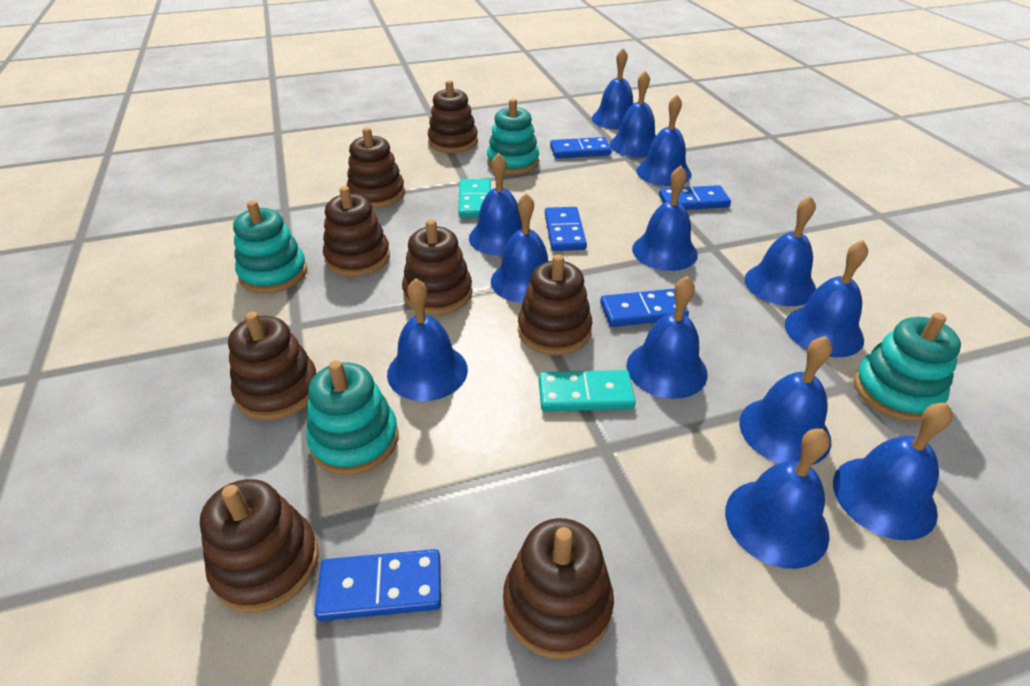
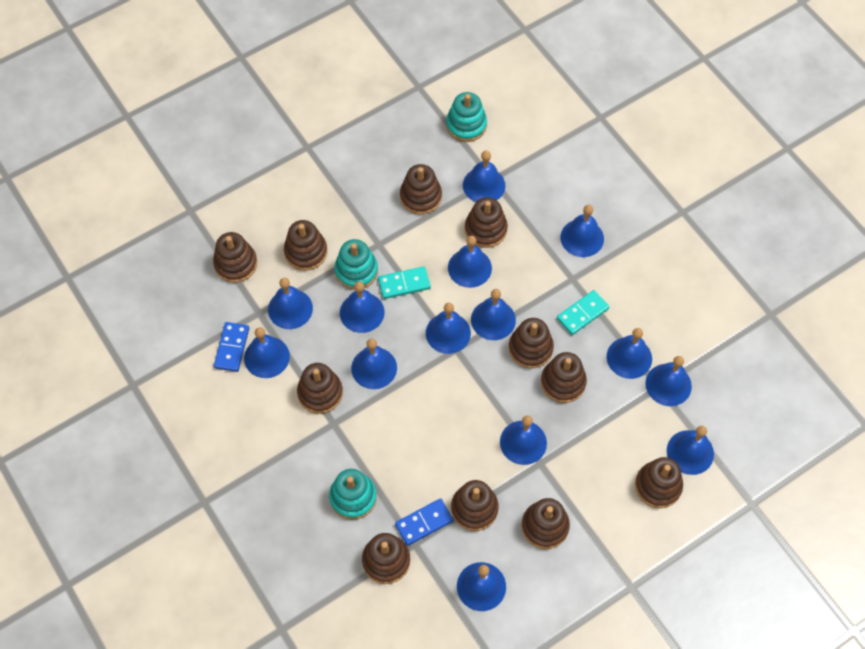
blue bell: [387,278,468,401] [469,153,522,256] [491,193,548,303] [592,48,633,130] [610,71,656,157] [626,276,708,399] [632,166,698,271] [636,95,692,186] [725,428,830,569] [739,336,832,465] [745,196,816,306] [785,240,868,357] [833,403,953,540] = 13 -> [244,327,290,378] [268,278,313,329] [340,281,384,333] [351,339,397,389] [426,303,471,354] [448,236,492,288] [457,562,506,611] [463,151,505,202] [471,289,516,340] [500,415,547,465] [560,205,604,257] [607,328,652,379] [645,356,692,406] [667,426,714,475] = 14
blue domino: [314,549,441,621] [545,207,587,251] [550,137,611,159] [600,289,689,327] [659,185,731,210] = 5 -> [214,322,249,372] [395,498,453,546] = 2
brown stacking toy: [200,479,319,613] [228,312,317,420] [323,186,390,277] [347,127,405,208] [402,219,472,315] [428,80,478,153] [503,518,614,659] [518,254,592,356] = 8 -> [213,232,257,283] [284,220,327,271] [297,363,343,414] [362,533,410,584] [400,164,442,215] [451,480,499,531] [465,197,508,248] [509,318,554,369] [522,498,570,549] [541,352,587,403] [635,457,683,508] = 11
turquoise stacking toy: [233,201,307,293] [307,360,399,475] [487,99,539,175] [854,313,961,422] = 4 -> [329,469,377,520] [335,239,378,290] [446,92,487,142] = 3

